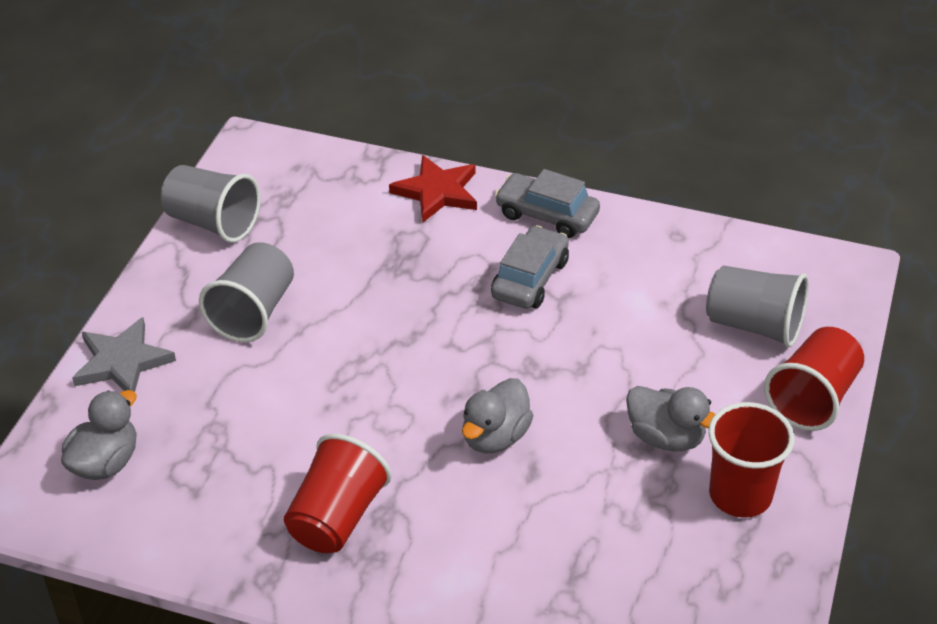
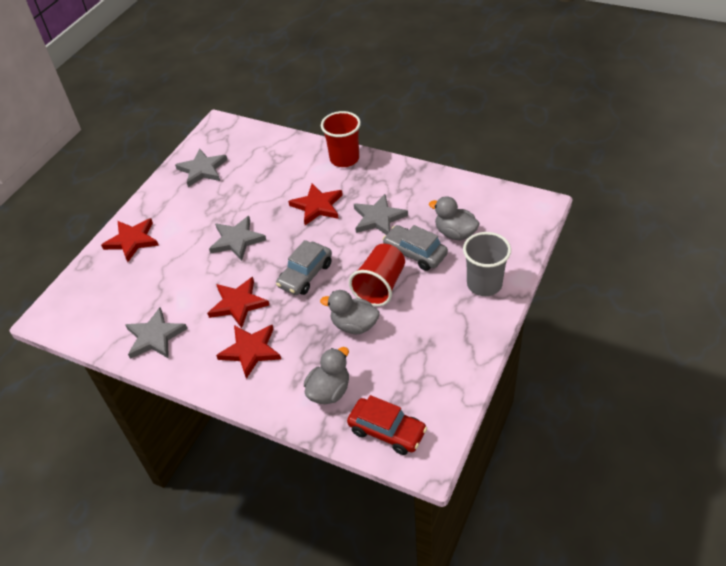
grey cup: [161,165,261,243] [199,242,294,342] [706,266,809,347] = 3 -> [463,232,511,296] = 1
grey star: [72,317,176,392] = 1 -> [126,307,188,359] [175,148,227,187] [209,216,266,261] [354,194,408,235] = 4
red car: none = 0 -> [347,395,427,455] = 1
red cup: [284,434,392,553] [708,402,795,518] [764,327,864,431] = 3 -> [321,111,361,167] [349,244,405,306] = 2
red star: [389,155,477,222] = 1 -> [101,218,159,262] [207,277,269,328] [216,325,281,379] [288,183,343,225] = 4

